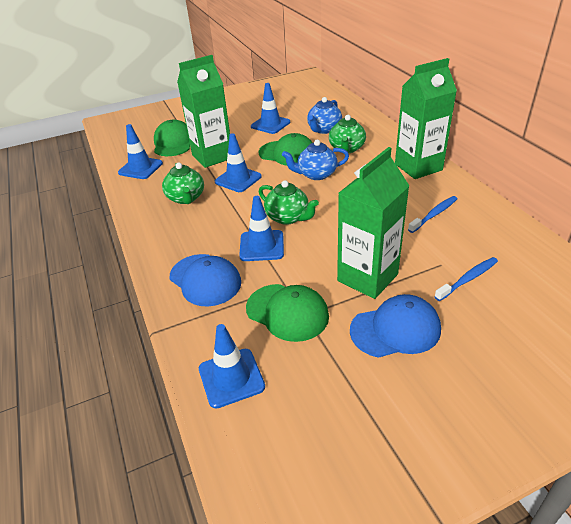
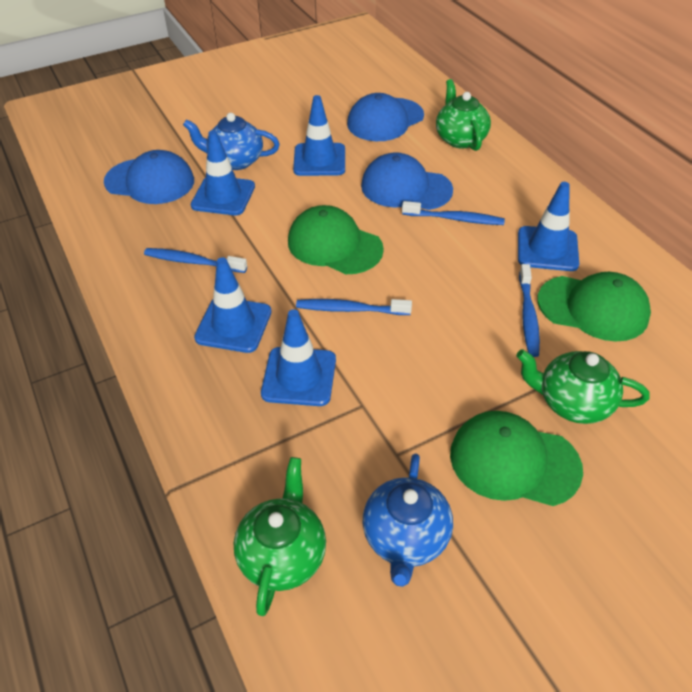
blue cap: [170,254,241,307] [350,294,441,358] = 2 -> [104,150,194,204] [347,93,424,141] [361,152,453,210] = 3
blue toothbrush: [408,196,458,233] [434,257,498,301] = 2 -> [144,248,247,273] [296,299,412,315] [402,201,505,225] [519,264,540,357] = 4
green carton: [177,55,230,168] [337,147,410,299] [395,58,457,179] = 3 -> none = 0

